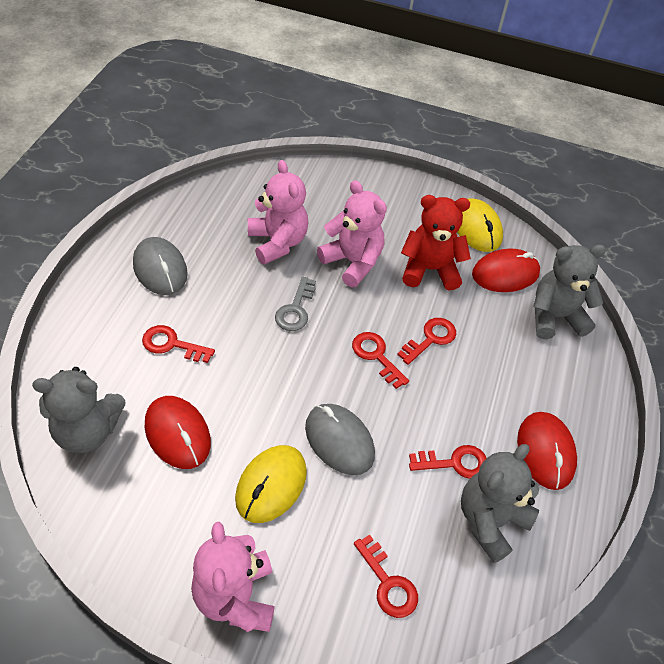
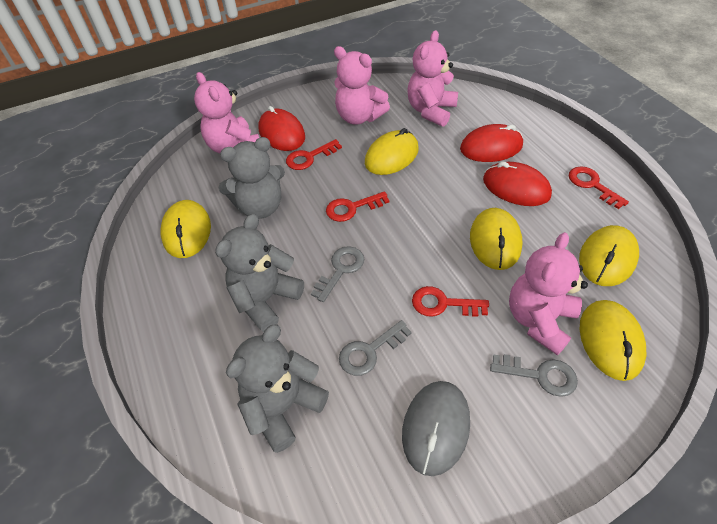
grey key: [275,277,316,331] = 1 -> [311,246,364,302] [339,320,412,376] [490,354,578,397] = 3
grey mouse: [133,237,188,295] [305,404,375,475] = 2 -> [402,381,470,476] = 1
pink teddy bear: [191,522,275,632] [248,160,308,265] [317,180,387,287] = 3 -> [194,72,259,153] [334,46,390,124] [407,30,458,127] [509,232,588,355] = 4
red key: [142,325,215,363] [352,332,409,389] [354,535,418,618] [397,318,456,365] [409,445,486,479] = 5 -> [286,139,342,170] [326,191,390,222] [412,286,489,317] [569,167,629,209] = 4
red teddy bear: [401,195,471,290] = 1 -> none = 0
yellow mouse: [235,445,307,523] [457,198,503,252] = 2 -> [160,200,211,258] [365,128,419,175] [470,208,522,270] [579,225,639,286] [580,300,646,381] = 5

